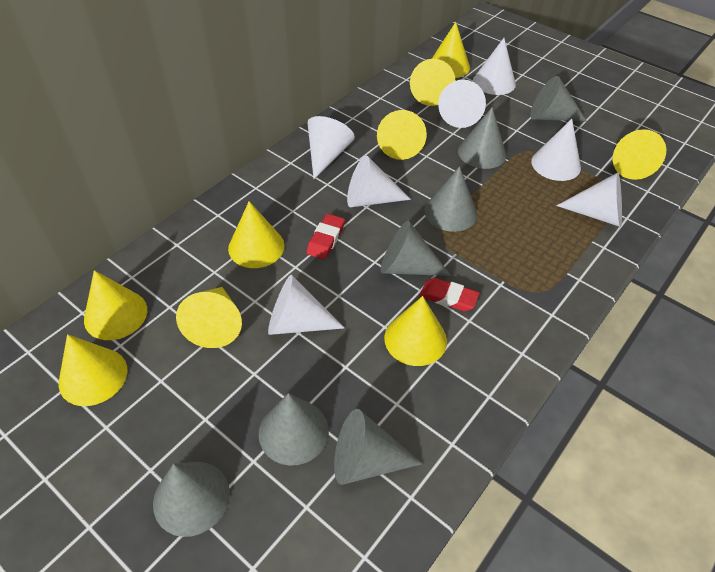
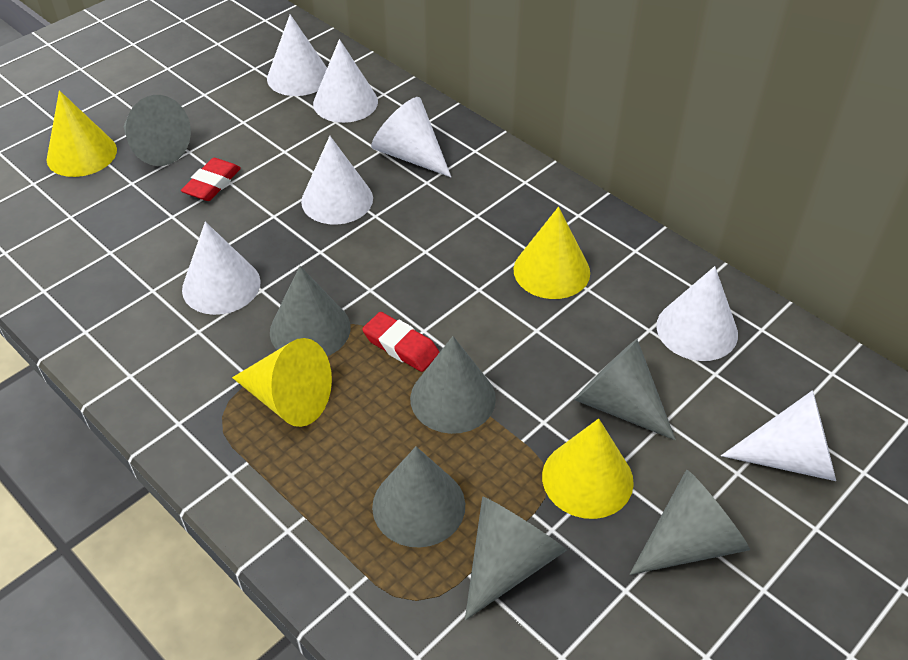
yellow cone: [59,334,127,406] [84,270,147,340] [176,287,242,348] [228,201,285,268] [377,110,427,160] [384,296,447,366] [410,59,455,106] [432,22,470,78] [613,129,666,180] = 9 -> [47,90,117,177] [232,338,332,427] [513,207,590,299] [542,418,634,519] = 4

